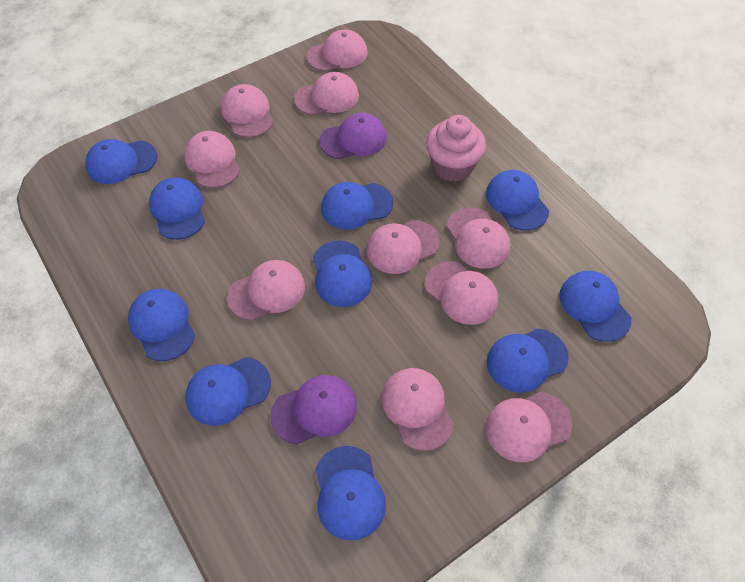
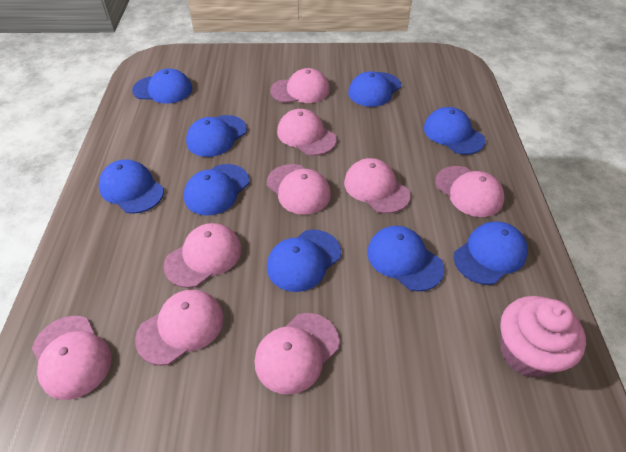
blue cap: [85,139,157,184] [128,289,195,361] [149,177,205,240] [185,357,271,426] [313,241,372,307] [316,446,386,541] [321,182,393,230] [486,170,549,231] [487,329,569,393] [559,271,631,342] = 10 -> [98,159,164,214] [132,68,192,104] [184,164,249,216] [186,115,247,157] [267,230,341,292] [348,71,401,107] [367,226,444,291] [424,107,485,155] [454,222,528,285] = 9
pink cap: [184,131,240,188] [221,84,274,138] [227,260,305,321] [294,72,359,115] [307,30,367,72] [367,220,440,274] [382,368,454,451] [425,261,498,325] [447,207,510,269] [486,392,573,462] = 10 -> [32,316,111,400] [135,289,224,366] [163,223,241,288] [255,313,339,395] [267,164,331,215] [270,68,330,103] [277,109,337,156] [344,158,410,214] [435,166,504,217] = 9
purple cap: [270,375,357,445] [319,113,387,159] = 2 -> none = 0

